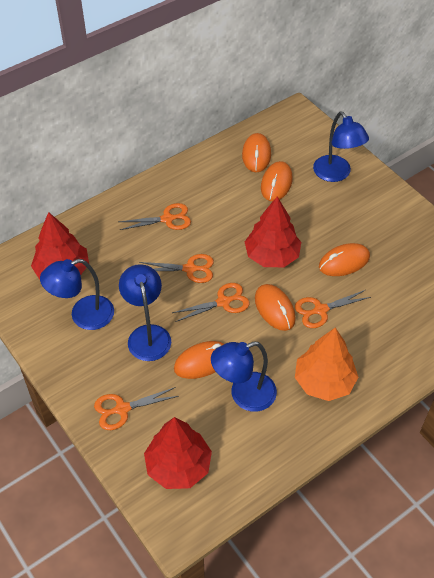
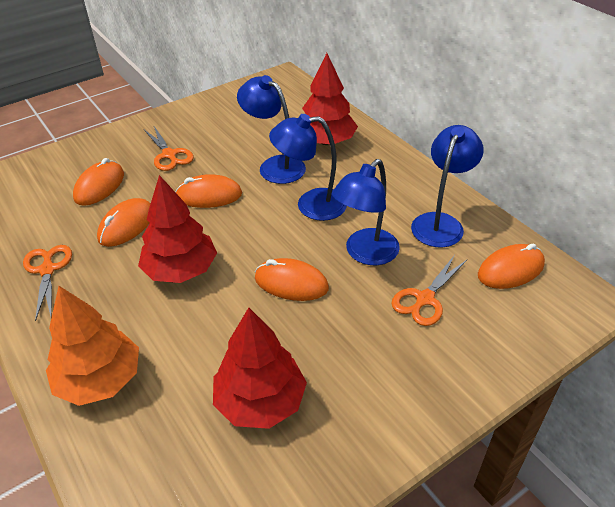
orange scissors: [94,387,178,430] [119,203,191,230] [139,254,214,283] [172,283,250,322] [295,290,371,328] = 5 -> [23,245,72,321] [144,126,194,171] [392,255,467,326] = 3

